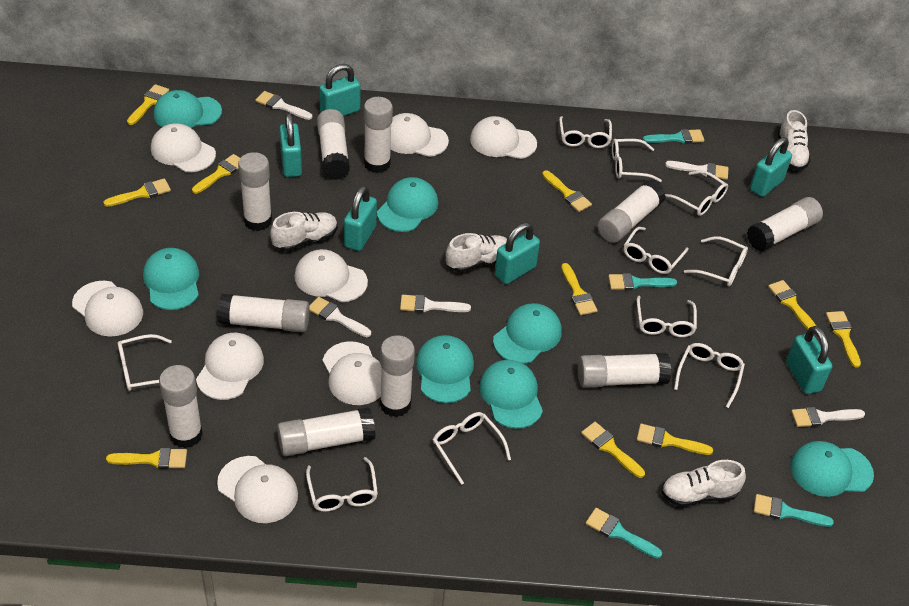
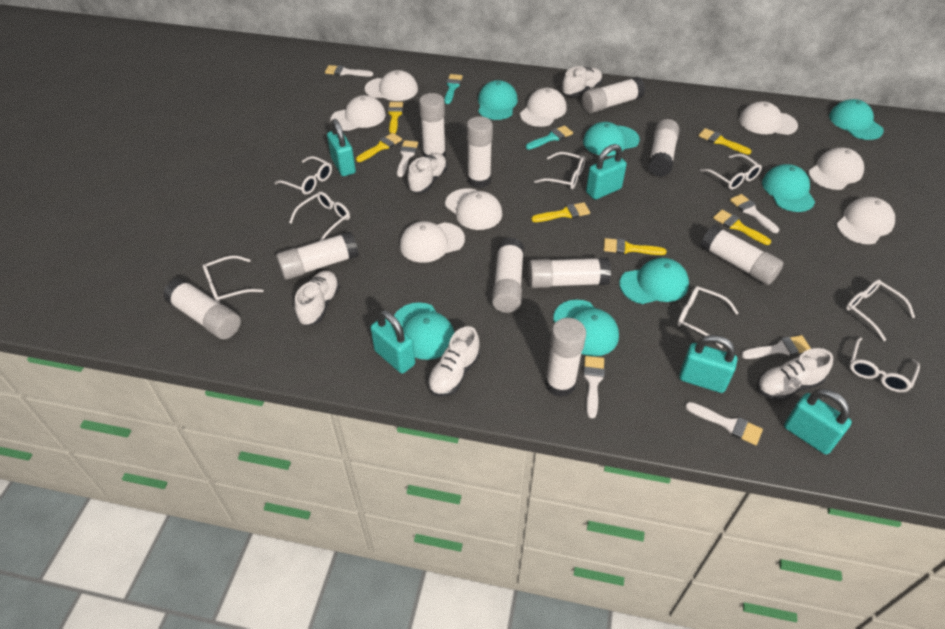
turquoise brush: [586,508,662,559] [608,273,677,290] [643,129,704,144] [754,494,834,527] = 4 -> [444,74,463,104] [526,125,573,150] = 2
turquoise padlock: [279,113,302,177] [319,64,361,116] [344,185,377,251] [495,223,540,284] [750,137,792,197] [786,326,832,394] = 6 -> [327,119,356,176] [370,310,415,373] [586,144,627,200] [679,335,737,393] [784,389,852,455] = 5
white brush: [255,91,312,120] [309,297,371,337] [400,295,471,313] [665,161,728,180] [791,407,865,427] = 5 -> [325,65,373,77] [397,140,418,177] [583,356,605,418] [685,402,763,445] [730,194,779,233] [741,335,811,359] = 6
white glasses: [118,334,172,391] [306,457,378,512] [433,412,511,485] [559,116,612,148] [612,139,662,182] [623,227,689,274] [637,296,697,337] [665,170,728,216] [674,343,745,408] [684,236,748,286] = 10 -> [202,255,264,303] [274,156,332,195] [289,192,350,241] [534,152,585,189] [677,286,739,348] [700,154,762,190] [846,280,915,341] [849,337,920,392] = 8
white shoe: [270,212,338,251] [446,233,507,273] [661,460,746,507] [778,110,811,170] = 4 -> [294,271,340,326] [408,153,447,193] [427,326,480,397] [562,66,603,97] [757,348,833,401] = 5
yellow brush: [103,178,171,207] [106,448,187,469] [127,84,169,125] [192,154,240,194] [542,170,592,212] [561,263,598,315] [581,422,645,478] [637,424,713,455] [768,280,816,330] [826,311,861,368] = 10 -> [356,133,402,162] [388,102,403,134] [531,202,590,222] [604,238,667,255] [698,128,752,154] [713,210,771,245] = 6

